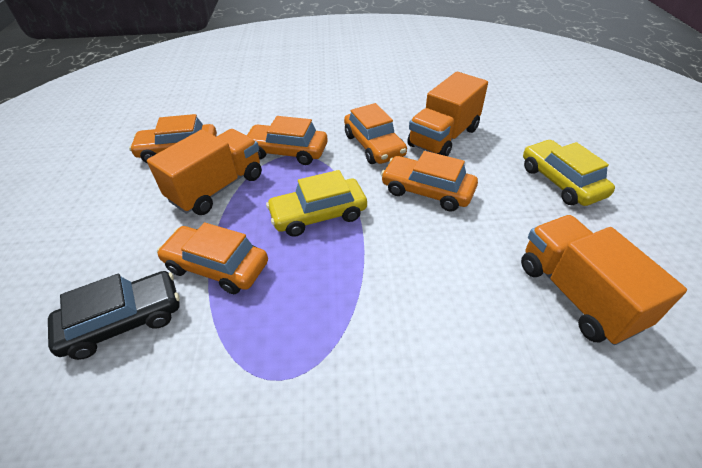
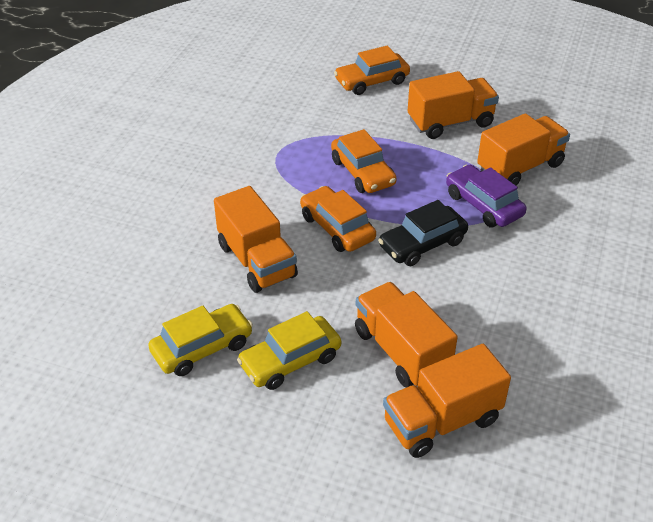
orange car: [129,114,217,163] [157,222,268,294] [247,116,328,165] [344,103,407,164] [381,151,478,212] = 5 -> [300,186,376,252] [331,129,397,193] [334,46,410,95] = 3
orange truck: [147,129,262,215] [407,72,488,156] [521,215,687,345] = 3 -> [214,186,298,293] [355,282,458,388] [383,344,511,458] [408,71,499,139] [477,113,570,185] = 5
purple car: none = 0 -> [446,165,527,228] = 1

